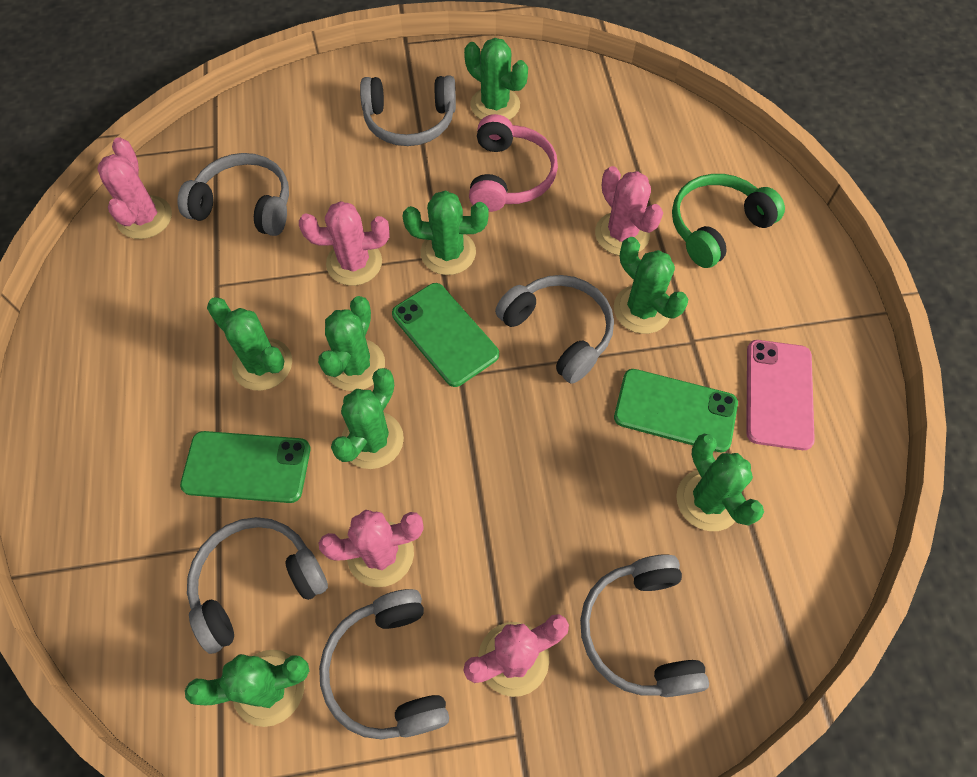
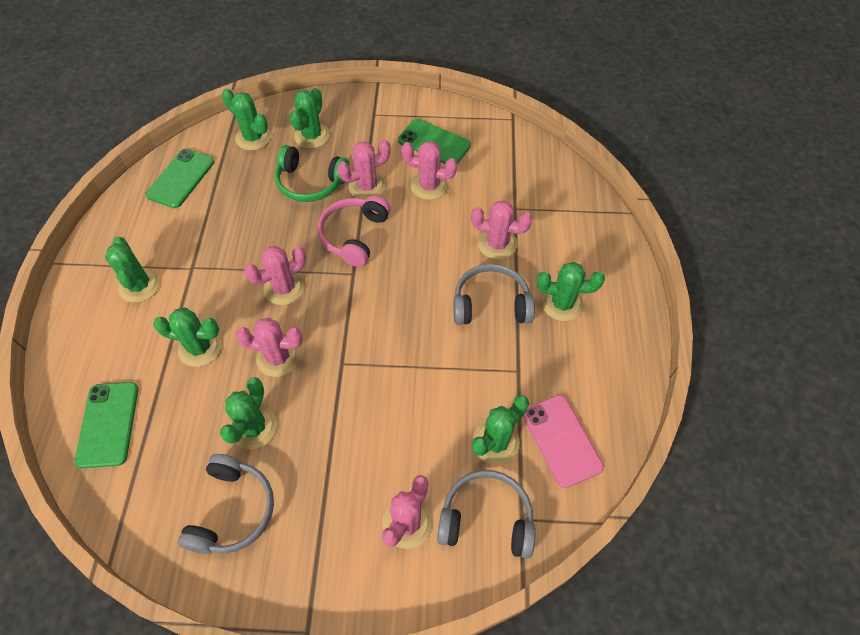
green cactus: [185,650,309,727] [207,297,292,391] [318,296,385,391] [331,368,404,469] [403,190,489,275] [464,38,528,120] [614,237,688,334] [676,434,764,531] = 8 -> [105,236,160,303] [153,308,222,367] [220,377,277,450] [222,88,271,151] [290,88,330,149] [472,395,529,465] [537,262,605,321] = 7
grey headphones: [177,153,289,236] [187,517,328,654] [319,589,449,739] [360,76,456,146] [495,275,614,384] [580,554,709,697] = 6 -> [178,454,274,554] [437,470,536,559] [453,264,535,325] = 3
pink cactus: [97,137,172,239] [299,201,389,286] [319,510,424,587] [463,614,569,697] [595,166,663,256] = 5 -> [236,318,303,377] [244,246,306,305] [337,139,391,199] [381,475,433,549] [401,141,457,200] [471,200,532,260] = 6

